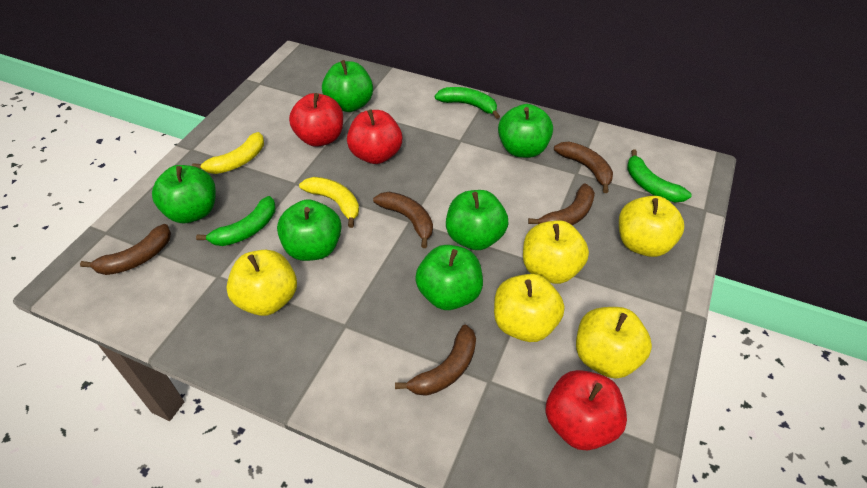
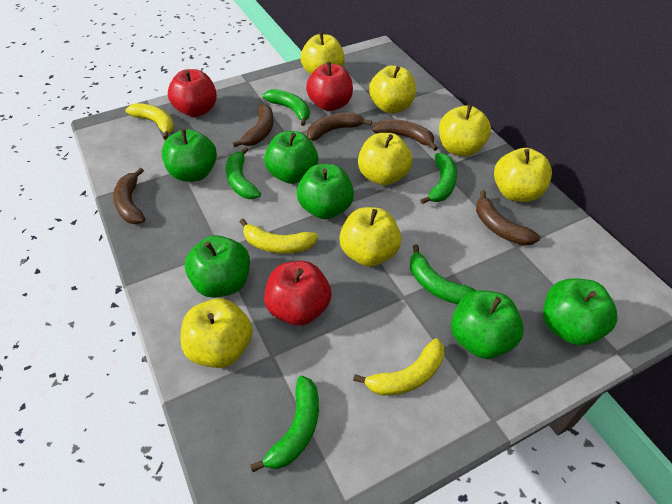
green banana: [196,196,275,246] [435,87,500,119] [627,149,692,202] = 3 -> [226,147,261,199] [250,376,319,473] [263,89,310,126] [410,244,477,304] [420,153,457,204] = 5
yellow apple: [226,250,297,316] [494,274,565,342] [523,220,589,284] [576,307,652,379] [619,196,684,257] = 5 -> [181,298,253,368] [301,32,345,74] [339,207,401,267] [358,133,412,186] [369,66,416,113] [439,105,491,156] [494,148,552,202] = 7
yellow banana: [192,132,264,174] [299,177,359,228] = 2 -> [125,103,174,139] [240,219,318,254] [353,338,444,396] = 3

